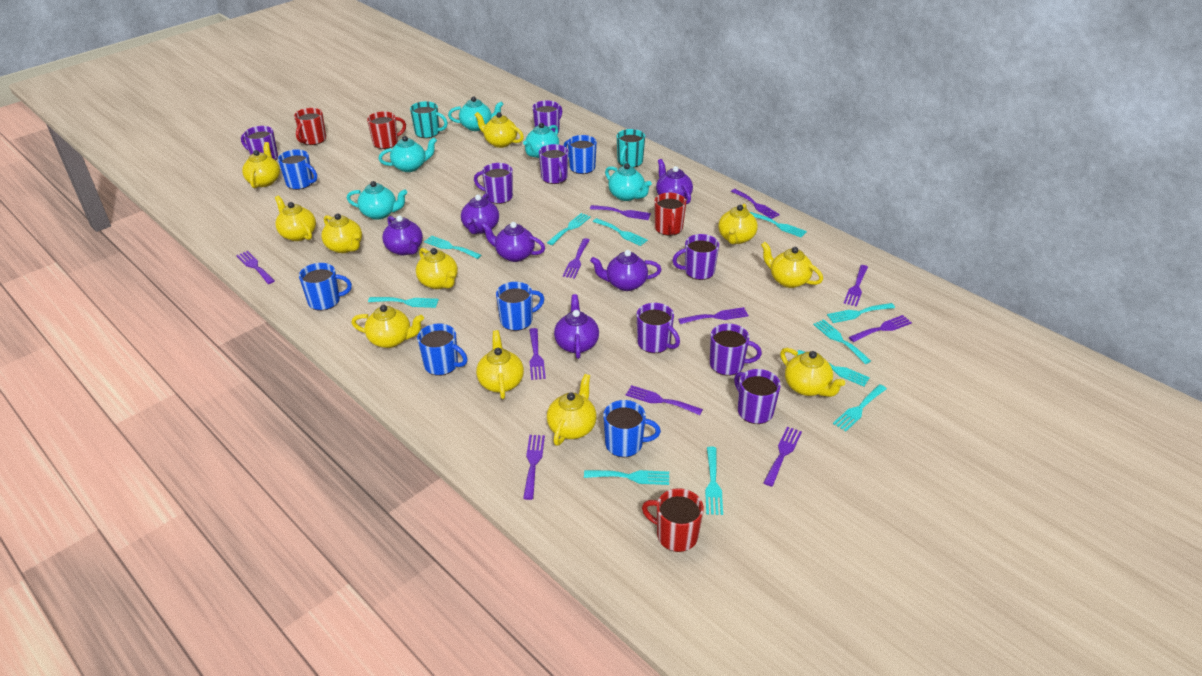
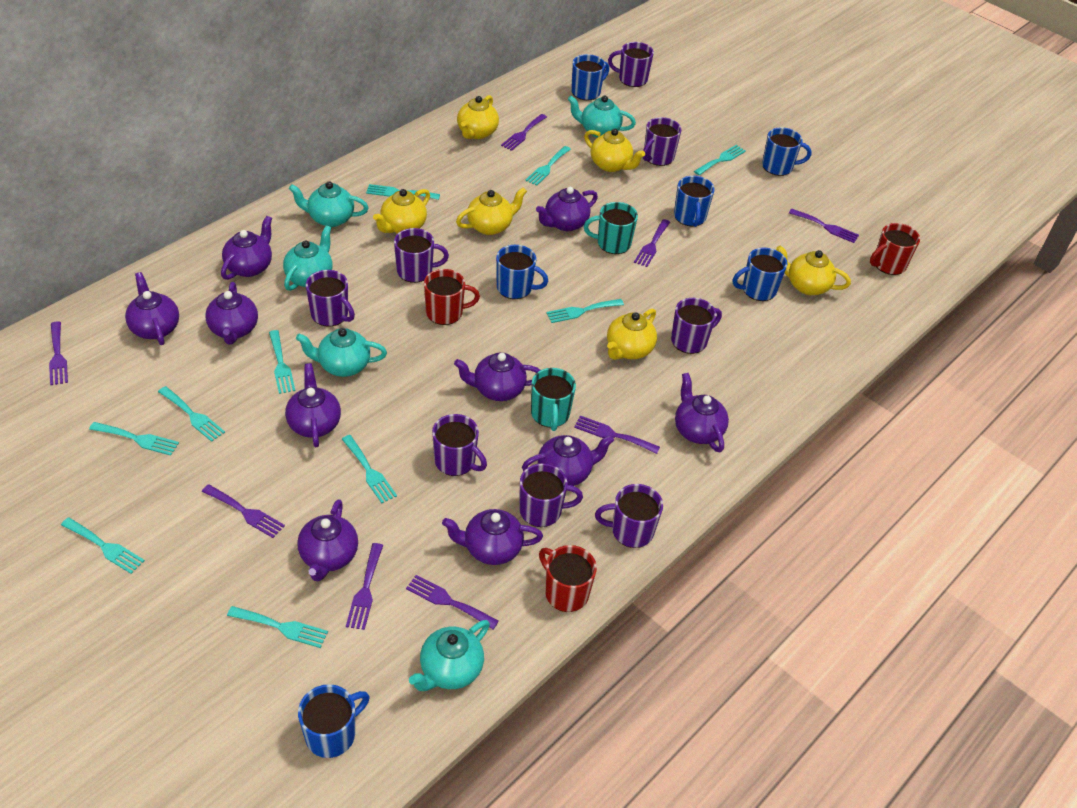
purple fork: [236,251,275,284] [523,435,545,500] [529,328,546,380] [563,238,590,278] [590,205,651,220] [626,385,703,415] [678,307,749,324] [731,189,780,219] [763,427,802,487] [844,265,868,307] [849,315,912,342] = 11 -> [49,321,68,385] [202,484,285,538] [346,543,383,630] [406,575,499,629] [501,114,547,151] [574,415,660,454] [634,219,670,267] [789,209,859,243] = 8
purple teapot: [382,215,423,255] [461,193,499,234] [481,222,545,262] [554,294,599,359] [590,250,661,291] [656,159,693,204] = 6 -> [125,272,179,345] [205,282,258,344] [221,216,272,280] [285,363,341,447] [297,499,358,582] [442,509,543,565] [454,352,540,401] [522,435,614,486] [536,187,598,231] [675,373,729,452] = 10
red mug: [294,108,326,145] [367,111,406,149] [642,488,704,552] [654,193,686,236] = 4 -> [424,269,480,325] [539,545,597,612] [870,223,920,275] = 3
turquoise fork: [368,297,439,308] [424,235,481,259] [547,213,591,245] [584,470,669,485] [593,218,648,246] [705,447,723,515] [750,212,807,238] [797,350,870,386] [813,319,871,364] [827,303,895,323] [833,384,887,431] = 11 -> [61,517,145,574] [89,422,179,456] [158,386,225,442] [227,606,328,648] [269,330,295,394] [342,435,397,503] [366,184,440,200] [525,146,571,186] [546,299,624,323] [694,145,746,175] = 10
yellow teapot: [242,142,280,188] [275,196,316,241] [321,213,362,253] [351,305,424,348] [416,248,458,289] [474,112,524,148] [476,330,524,399] [547,374,597,446] [718,204,758,244] [761,242,823,288] [780,348,845,397] = 11 -> [373,189,430,233] [456,187,527,235] [457,95,499,139] [584,129,645,172] [607,309,657,360] [776,245,851,295] = 6

